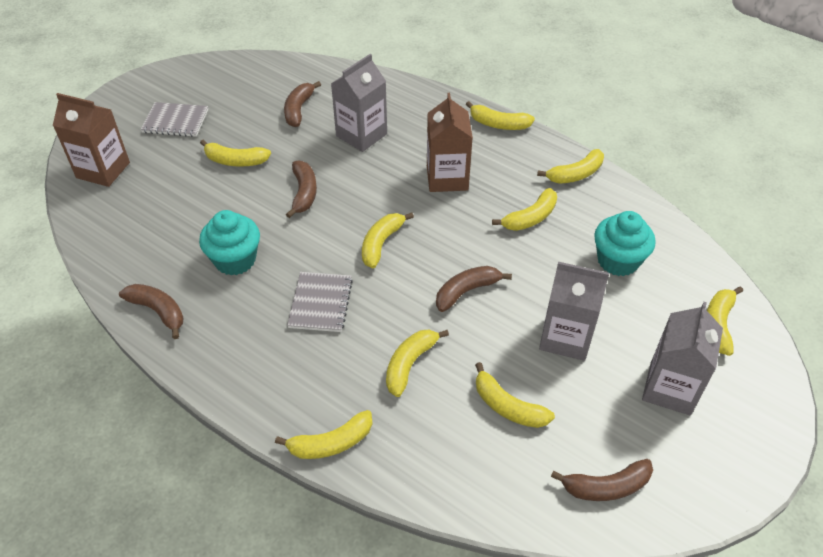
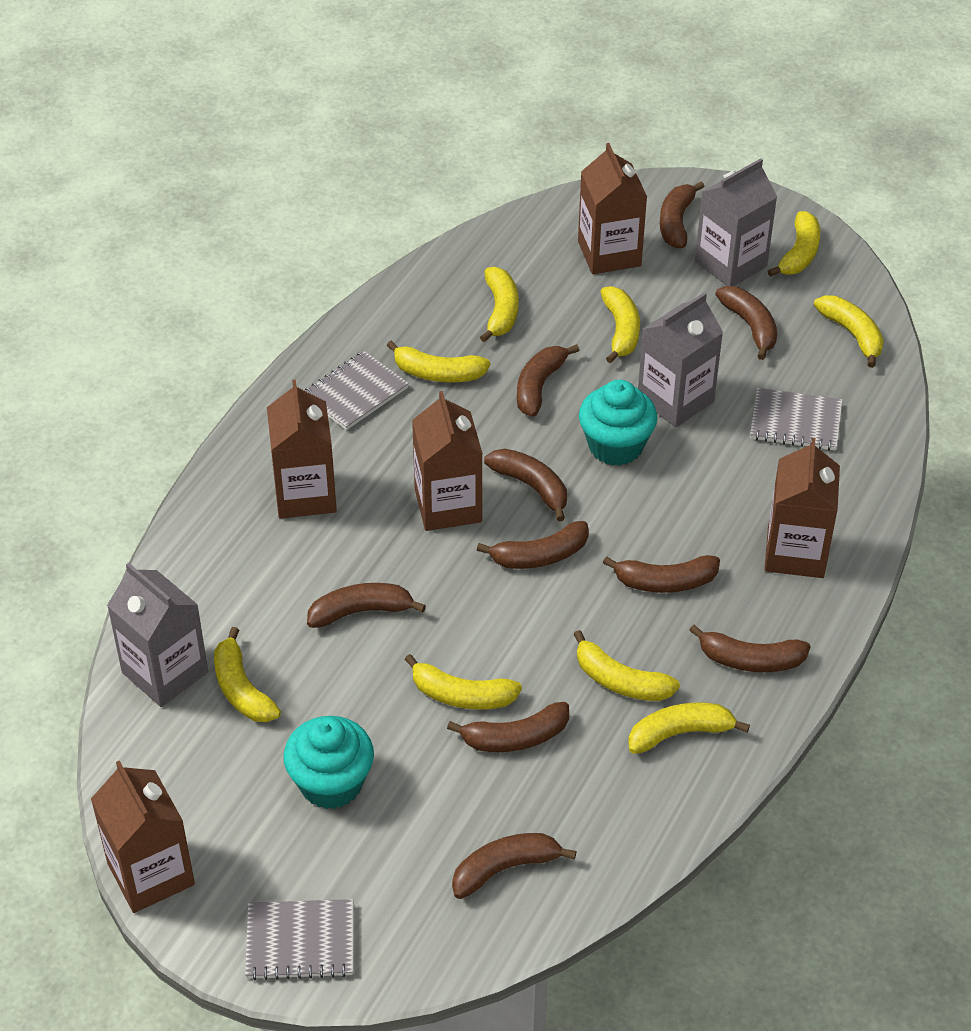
brown banana: [119,284,184,339] [284,81,321,127] [286,160,317,218] [436,266,512,312] [551,459,653,501] = 5 -> [307,583,426,628] [447,702,569,752] [452,833,577,899] [477,521,589,569] [484,449,567,522] [517,344,579,417] [603,555,720,593] [660,181,705,248] [689,625,811,672] [715,286,777,360] = 10
brown carton: [53,93,130,187] [427,93,473,192] = 2 -> [91,760,195,913] [267,380,337,518] [412,391,483,531] [578,143,647,274] [764,438,840,578] = 5
grey notebook: [141,102,208,137] [287,272,353,332] = 2 -> [245,899,353,980] [305,351,409,430] [750,388,843,451] = 3

